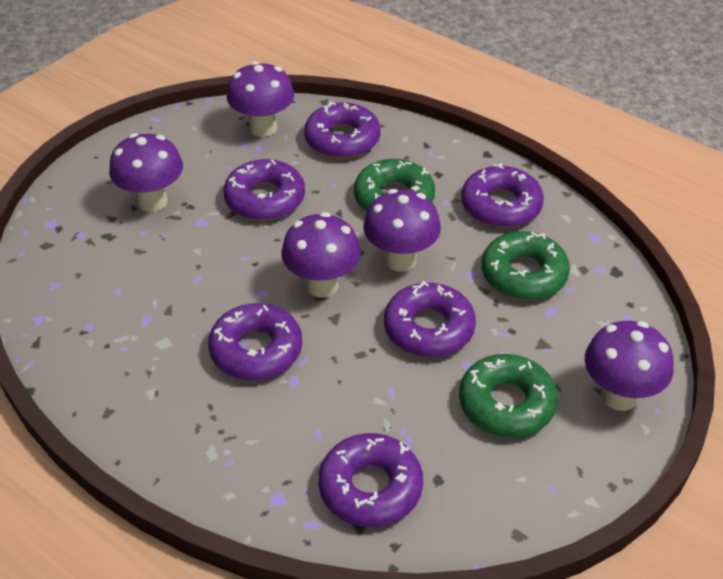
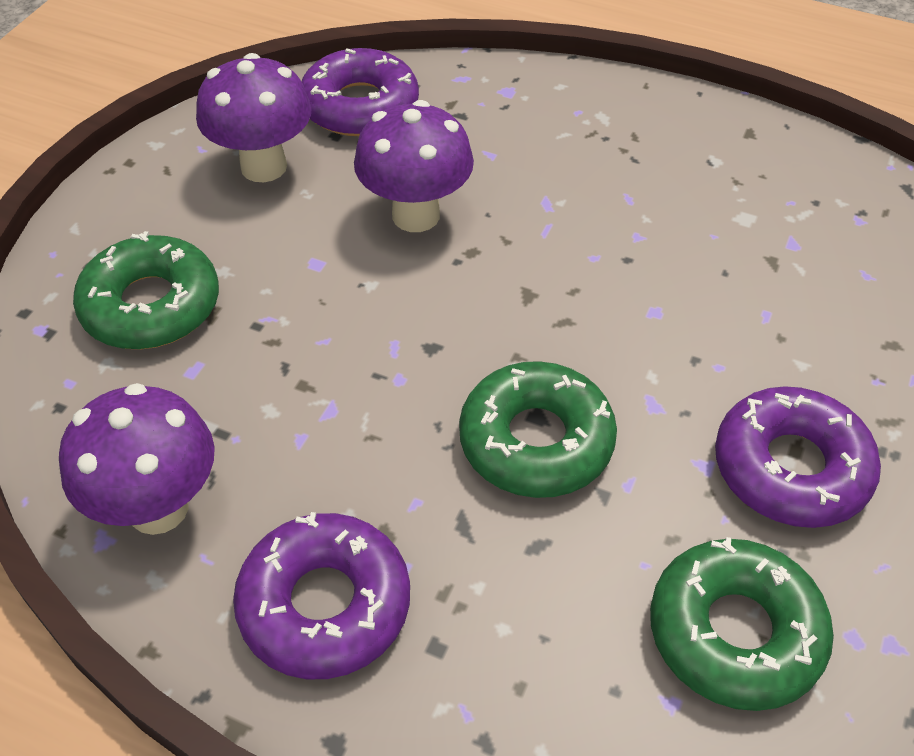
purple donut: [208,303,302,380] [223,159,305,221] [304,102,381,158] [318,433,423,527] [384,281,476,357] [461,163,544,228] = 6 -> [233,512,410,679] [301,48,419,136] [715,386,881,528] = 3
purple mushroom: [109,133,183,212] [227,61,294,137] [281,212,361,298] [363,189,441,272] [585,321,673,411] = 5 -> [59,383,215,535] [196,53,312,182] [354,100,474,232] = 3

